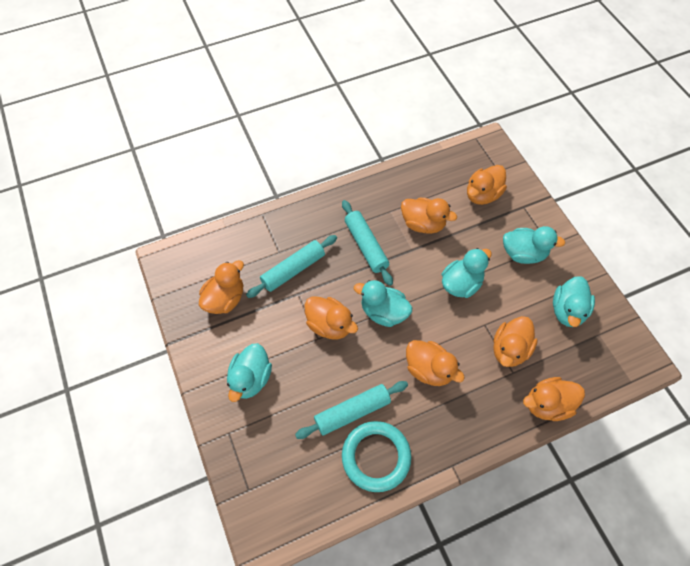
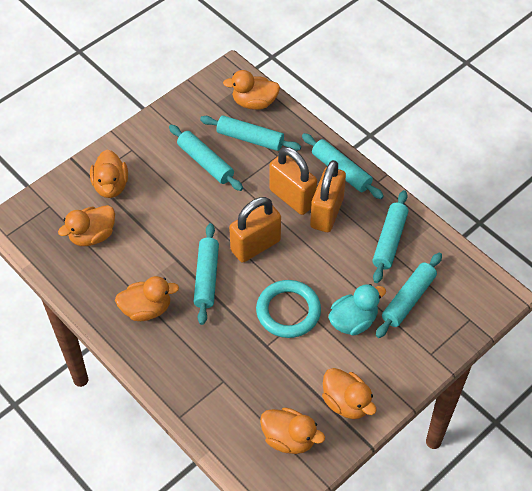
orange duck: [199,260,244,314] [304,296,358,339] [401,198,457,234] [406,340,465,386] [467,165,507,205] [493,316,538,367] [523,377,585,421] = 7 -> [58,205,115,246] [90,150,128,198] [115,276,179,321] [223,70,280,110] [260,407,325,454] [322,368,376,419] = 6
orange padlock: none = 0 -> [229,197,281,263] [269,147,317,215] [310,160,346,232] = 3
turquoise duck: [227,343,272,402] [354,280,412,327] [441,248,492,298] [503,226,566,264] [553,276,595,327] = 5 -> [328,284,386,336] = 1
turquoise rolling pin: [246,235,337,298] [295,381,408,439] [342,200,393,286] = 3 -> [169,125,243,191] [194,223,219,325] [200,116,301,151] [302,133,384,199] [372,190,408,283] [376,253,442,338] = 6

